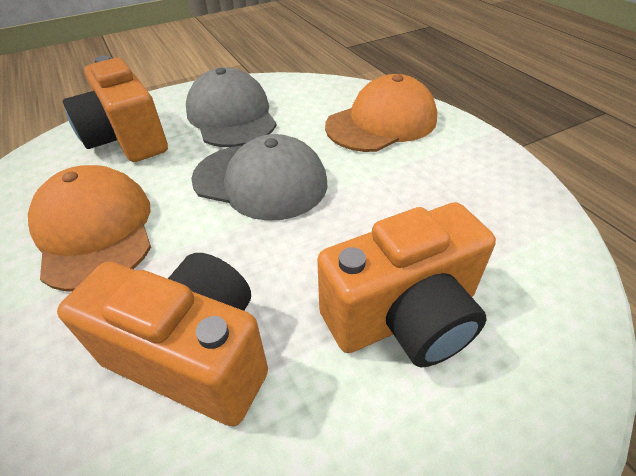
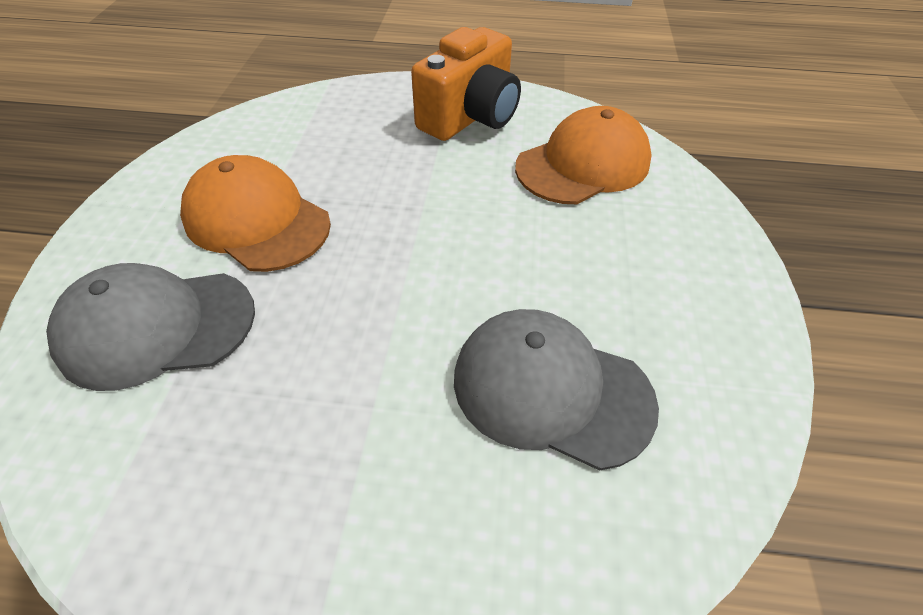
orange camera: [57,253,268,427] [63,55,168,162] [317,202,496,367] = 3 -> [411,27,521,141] = 1

